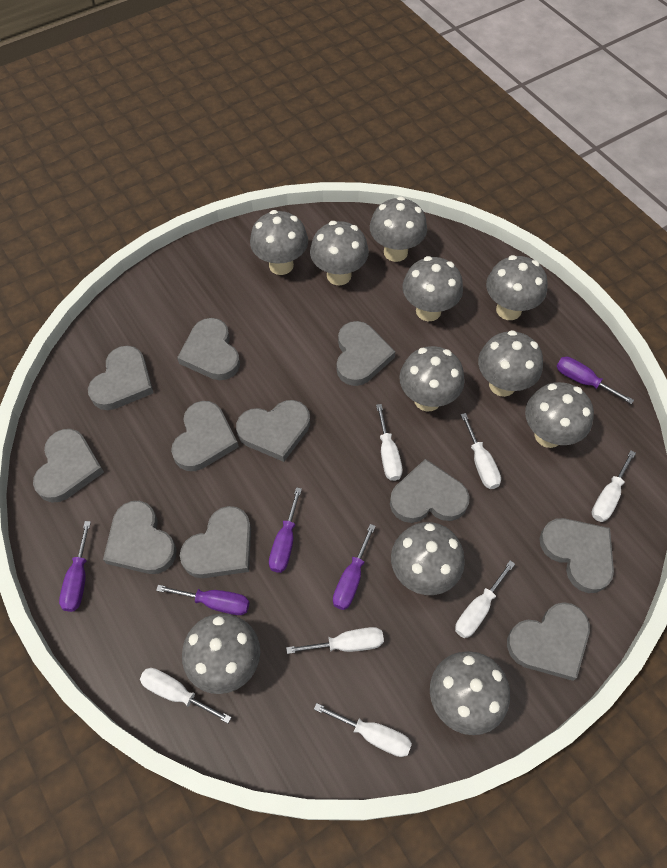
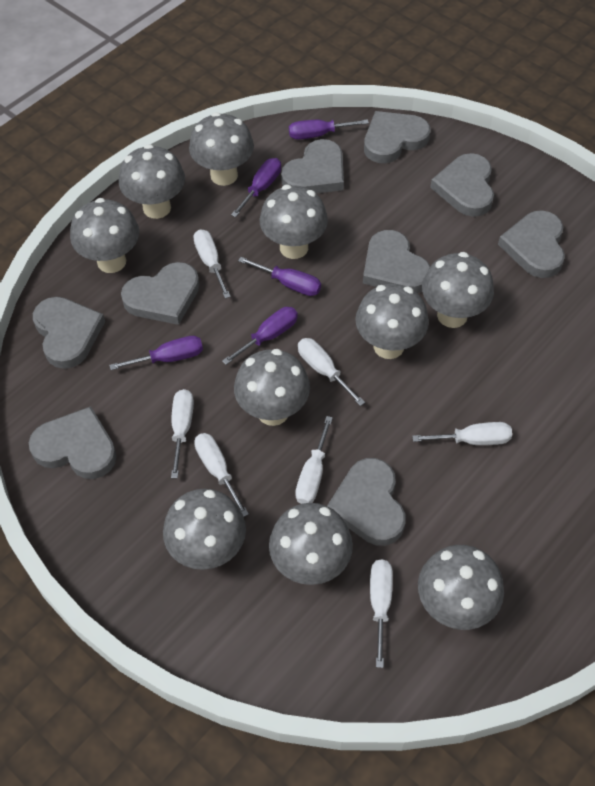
grey heart: [33,429,104,503] [88,346,154,410] [103,501,177,574] [171,401,239,471] [177,318,240,380] [180,506,251,578] [236,400,310,462] [337,321,396,386] [390,459,469,523] [507,602,590,681] [539,518,614,593] = 11 -> [29,406,117,479] [33,297,105,369] [121,262,200,325] [281,139,344,193] [327,458,406,546] [363,230,430,293] [364,111,431,163] [430,153,494,217] [498,210,565,278] = 9
grey mushroom: [182,614,260,694] [250,210,308,275] [310,221,369,286] [370,196,427,262] [391,522,465,595] [399,346,465,412] [403,256,463,321] [430,651,510,735] [478,330,543,397] [486,255,548,320] [525,382,594,448] = 11 -> [70,198,139,273] [119,144,185,219] [163,489,246,570] [189,112,254,186] [234,349,310,426] [260,185,328,259] [269,503,353,585] [355,284,429,359] [418,545,504,630] [422,252,494,328] = 10

